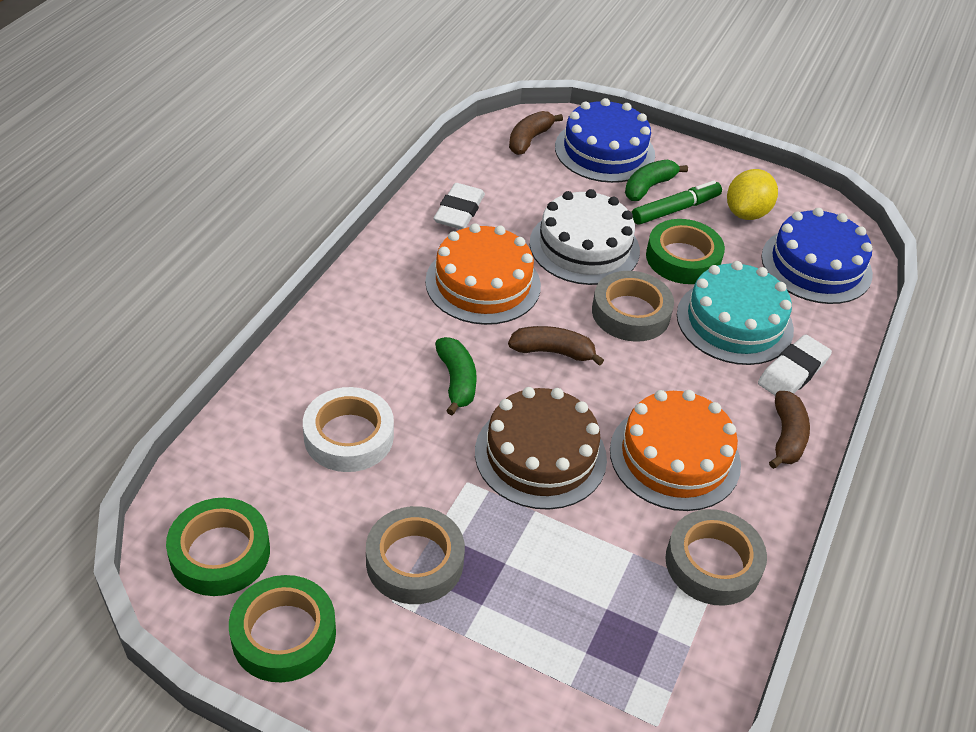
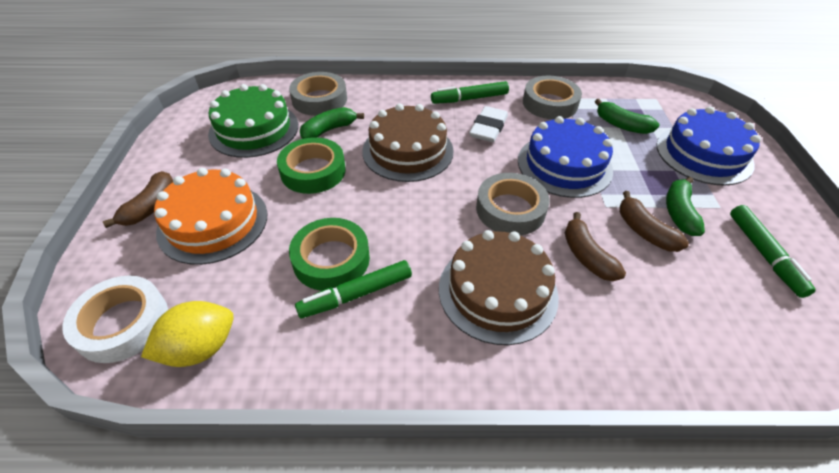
brown cake: [475,387,607,510] = 1 -> [362,103,454,182] [439,230,559,345] = 2
green banana: [435,337,477,415] [625,160,688,201] = 2 -> [300,107,364,139] [595,99,659,134] [666,177,705,236] = 3
green cake: none = 0 -> [208,84,298,158] = 1
green marker: [632,180,722,225] = 1 -> [295,260,412,318] [431,81,509,104] [730,205,816,298] = 3
green tape: [166,498,270,596] [229,575,336,682] [646,219,725,284] = 3 -> [277,137,346,194] [289,218,370,291] = 2
orange cake: [425,223,541,325] [610,390,741,511] = 2 -> [154,168,267,265] = 1
turquoise cake: [677,261,794,365] = 1 -> none = 0
white cake: [530,189,640,285] = 1 -> none = 0
white eraser: [434,183,485,229] [758,334,832,395] = 2 -> [469,106,508,142] = 1

